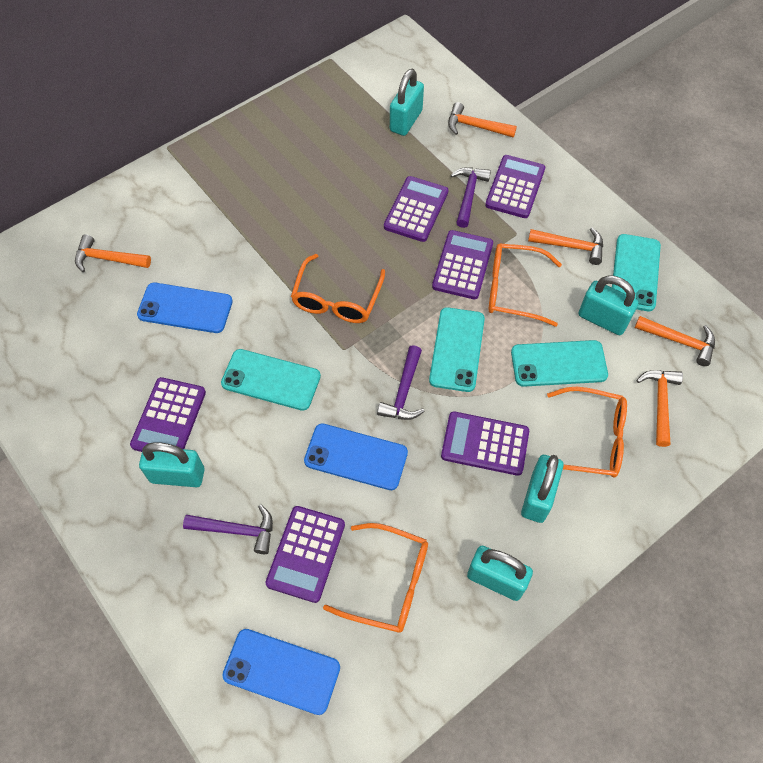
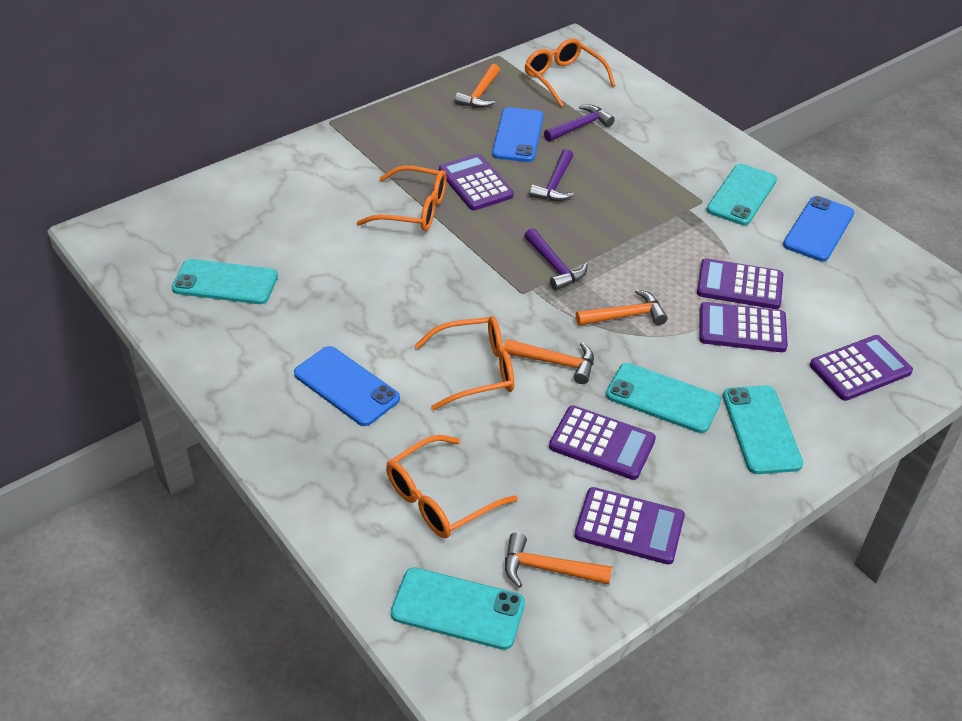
orange hammer: [75,234,151,272] [448,102,517,138] [528,228,603,265] [635,316,715,366] [636,370,683,447] = 5 -> [455,64,500,108] [504,339,594,384] [505,532,612,588] [576,289,667,326] = 4
turquoise padlock: [139,442,205,487] [390,69,424,136] [467,546,533,601] [521,455,564,523] [579,275,639,335] = 5 -> none = 0
turquoise phone: [221,349,321,411] [429,307,485,392] [511,340,608,387] [612,234,661,311] = 4 -> [172,259,278,304] [391,567,525,650] [606,363,721,433] [706,164,777,225] [723,385,803,474] = 5

